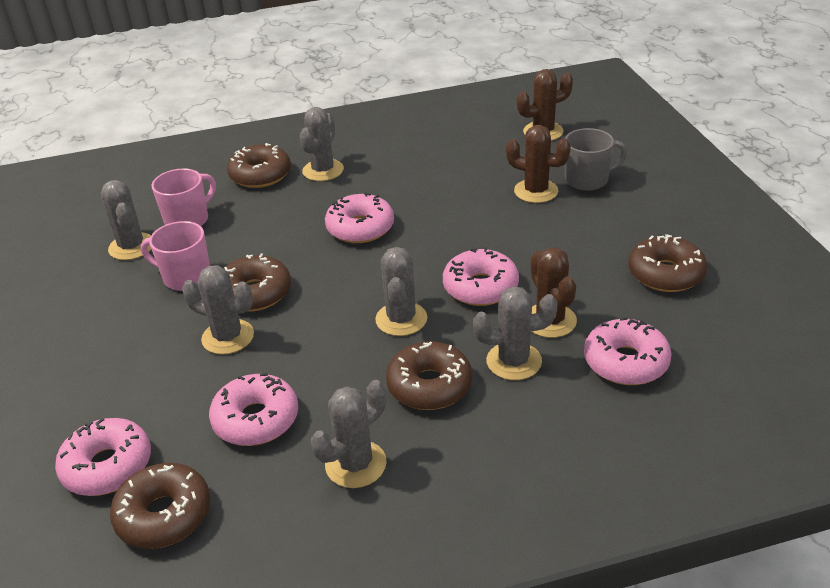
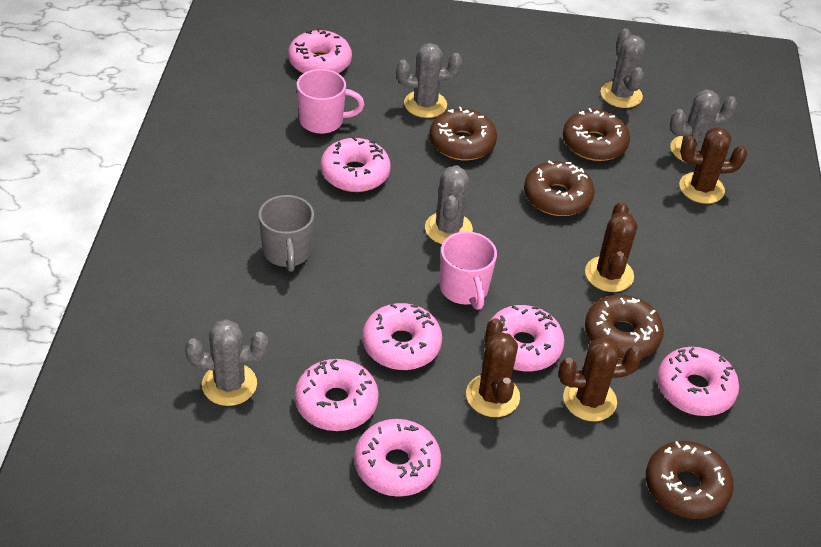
brown cactus: [506,125,571,203] [517,69,573,141] [531,248,577,338] = 3 -> [466,318,520,417] [558,336,643,421] [585,201,637,292] [679,127,747,204] = 4
grey cactus: [101,180,152,260] [182,265,254,354] [300,107,344,181] [311,380,387,488] [375,247,427,336] [473,286,558,380] = 6 -> [185,319,268,406] [396,43,462,118] [425,165,473,244] [600,28,645,108] [670,90,737,163] = 5
pink donut: [55,418,151,496] [209,373,298,446] [325,193,394,243] [443,247,519,306] [584,317,672,385] = 5 -> [288,28,352,73] [295,359,379,431] [321,136,390,192] [354,419,441,497] [363,303,442,370] [485,305,565,372] [657,347,739,416] = 7

